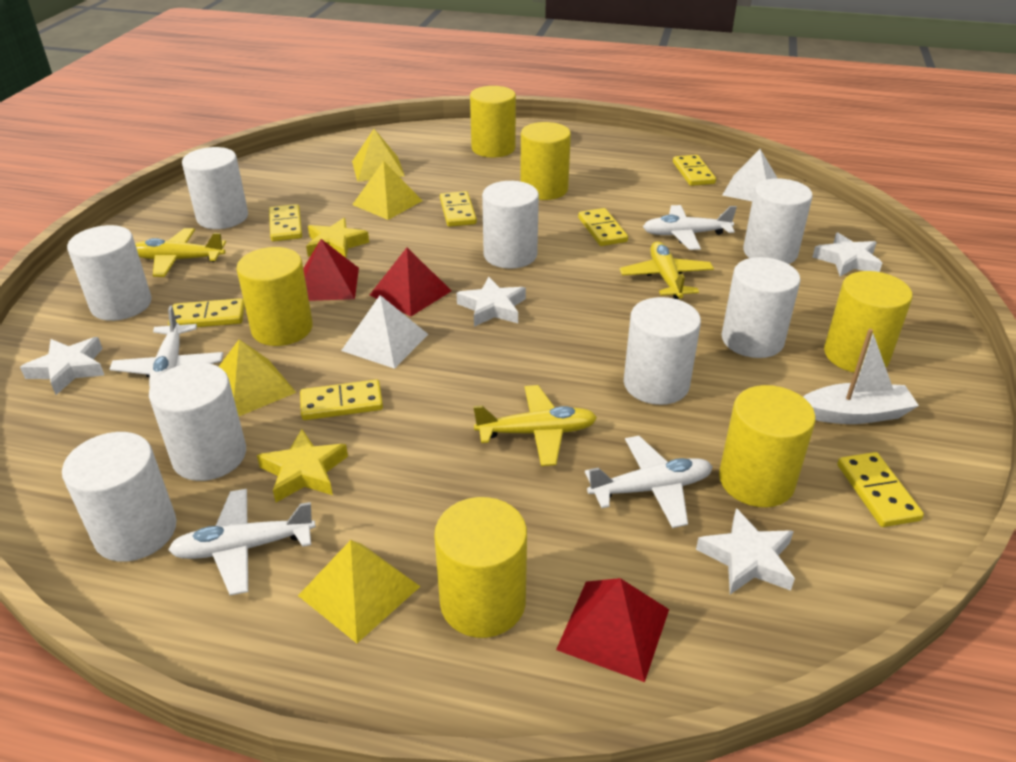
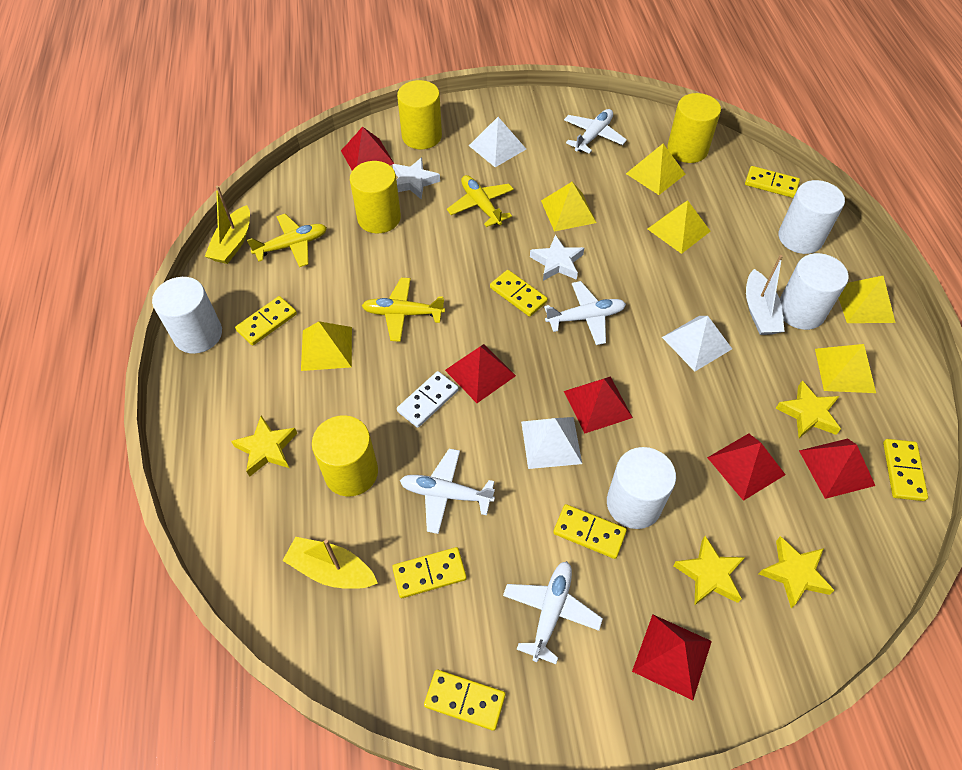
red pyramid: [303,239,359,301] [370,248,452,316] [556,578,669,682] = 3 -> [341,127,394,171] [445,344,516,403] [564,376,633,433] [632,614,712,700] [707,433,786,501] [799,439,875,499] = 6
white cylinder: [62,432,177,562] [67,225,152,321] [149,362,246,481] [182,147,248,229] [482,181,539,269] [624,297,701,405] [722,257,801,358] [743,178,813,264] = 8 -> [152,277,222,354] [607,447,676,529] [779,180,845,254] [780,253,849,330] = 4
white domino: none = 0 -> [397,371,459,428] = 1
white pyramid: [341,295,428,369] [722,149,777,201] = 2 -> [469,117,526,167] [521,417,582,469] [662,316,732,372] = 3
white star: [20,337,104,395] [456,277,526,327] [696,508,795,594] [812,233,882,277] = 4 -> [392,157,440,200] [530,235,584,281] = 2
yellow boat: none = 0 -> [205,186,250,264] [282,537,378,589] = 2
yellow cylinder: [236,247,313,346] [434,497,527,638] [470,86,516,158] [520,122,571,200] [719,385,816,507] [824,271,912,373] = 6 -> [312,415,378,496] [350,161,401,234] [397,80,442,149] [667,93,721,163] = 4
yellow pyramid: [219,339,296,416] [298,540,421,643] [352,129,405,182] [352,161,423,220] = 4 -> [301,321,352,371] [541,182,596,232] [626,144,685,195] [648,200,710,254] [815,344,876,393] [839,276,896,323] = 6
yellow star: [257,429,348,502] [306,218,369,258] = 2 -> [231,416,297,477] [673,536,745,605] [759,536,835,608] [776,381,841,438] = 4

